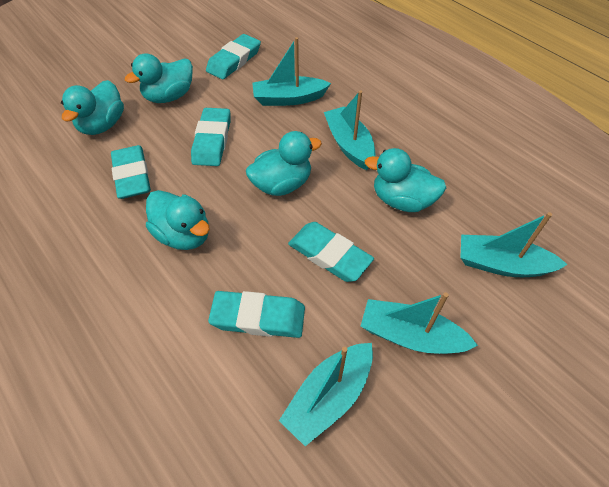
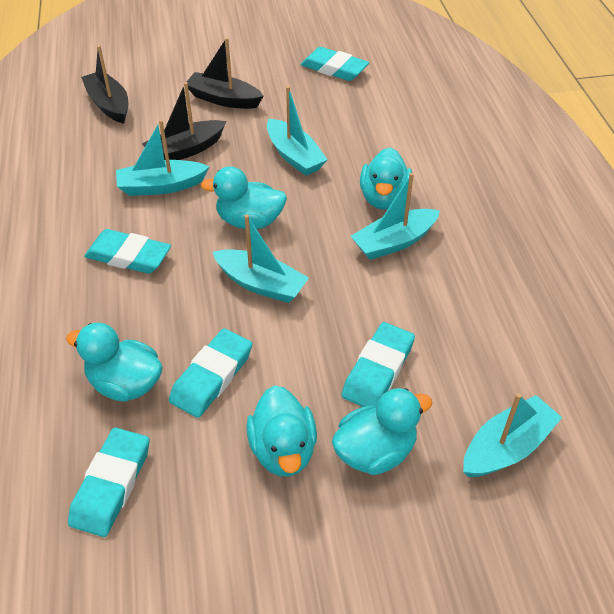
black boat: none = 0 -> [81,45,128,124] [142,82,226,160] [186,37,264,109] = 3

